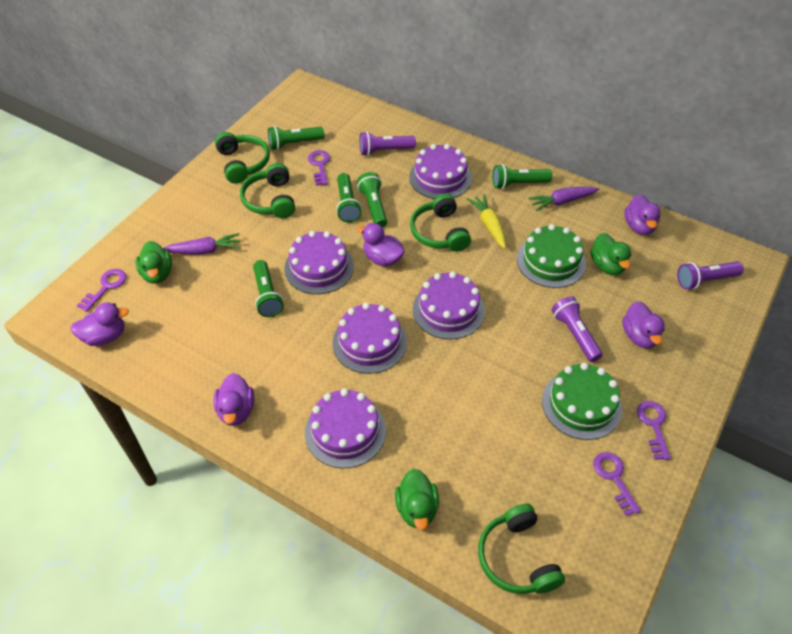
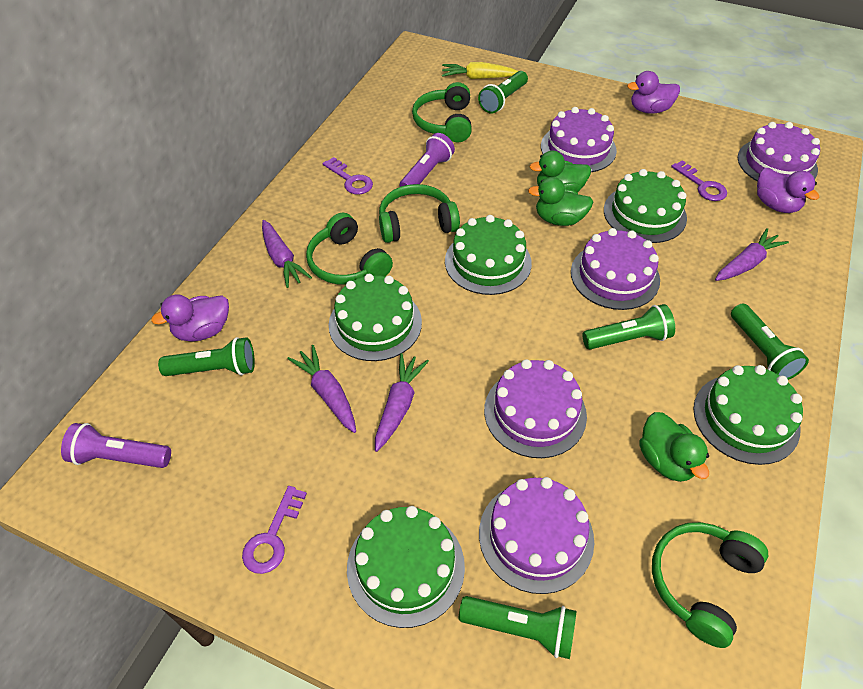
green cake: [517,224,586,288] [542,363,622,440] = 2 -> [329,274,422,361] [347,506,465,628] [445,215,532,295] [604,169,687,243] [693,365,803,465] = 5
purple carrot: [163,233,241,255] [528,187,599,212] = 2 -> [262,220,312,288] [287,345,356,433] [375,353,429,452] [715,228,789,281] = 4
purple duck: [70,302,129,346] [214,373,254,426] [357,223,405,266] [622,301,665,349] [624,194,661,235] = 5 -> [151,294,229,341] [627,71,680,114] [757,168,819,213] = 3
purple flashlight: [359,132,416,156] [552,296,603,362] [677,262,744,290] = 3 -> [61,423,171,468] [399,133,455,187] = 2
purple key: [77,269,126,312] [308,150,330,186] [593,452,641,516] [637,401,671,460] = 4 -> [242,486,307,574] [322,157,373,194] [671,160,727,201] = 3

